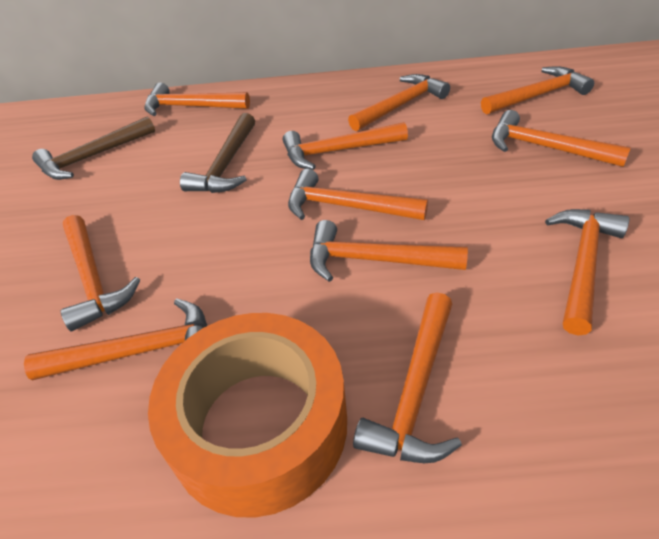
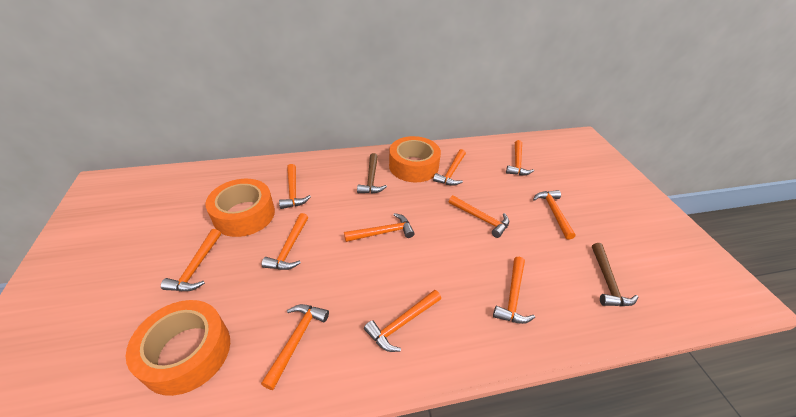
orange tape: [148,313,347,518] = 1 -> [126,300,230,396] [205,179,275,237] [389,136,441,182] = 3

